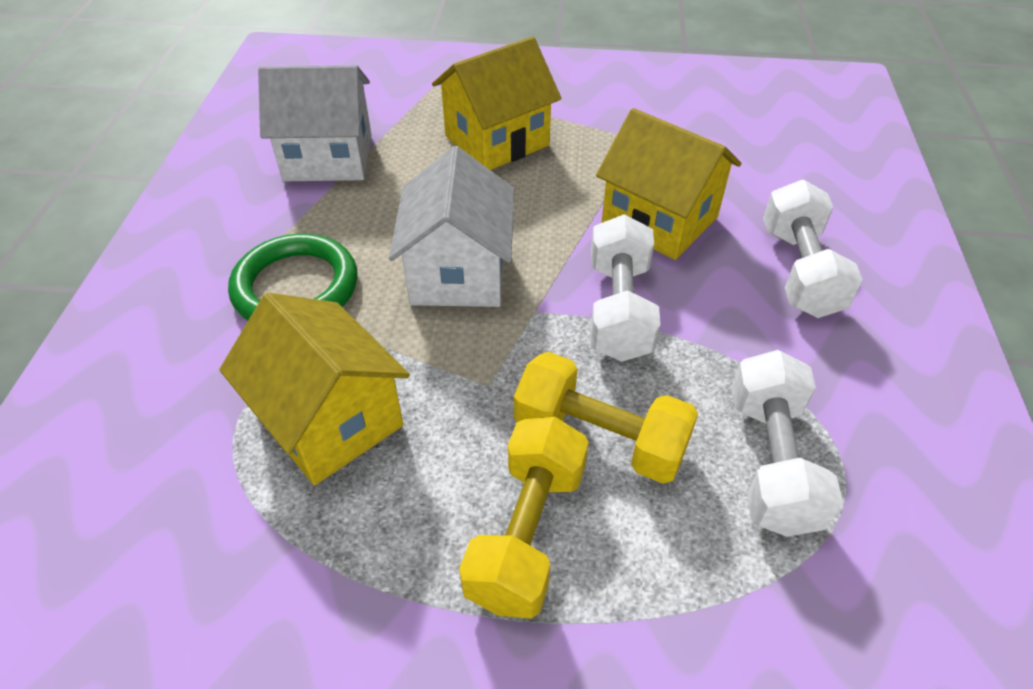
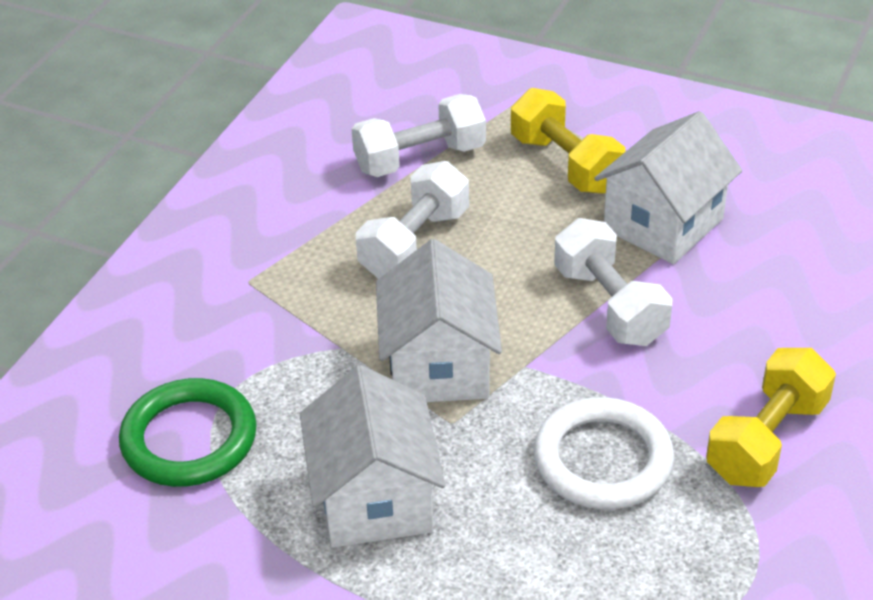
white house: [258,65,372,181] [389,146,514,307] = 2 -> [300,365,445,548] [376,239,502,402] [594,111,742,264] = 3
white ring: none = 0 -> [533,397,674,509] = 1
yellow house: [219,293,410,485] [432,36,561,170] [596,108,741,260] = 3 -> none = 0

